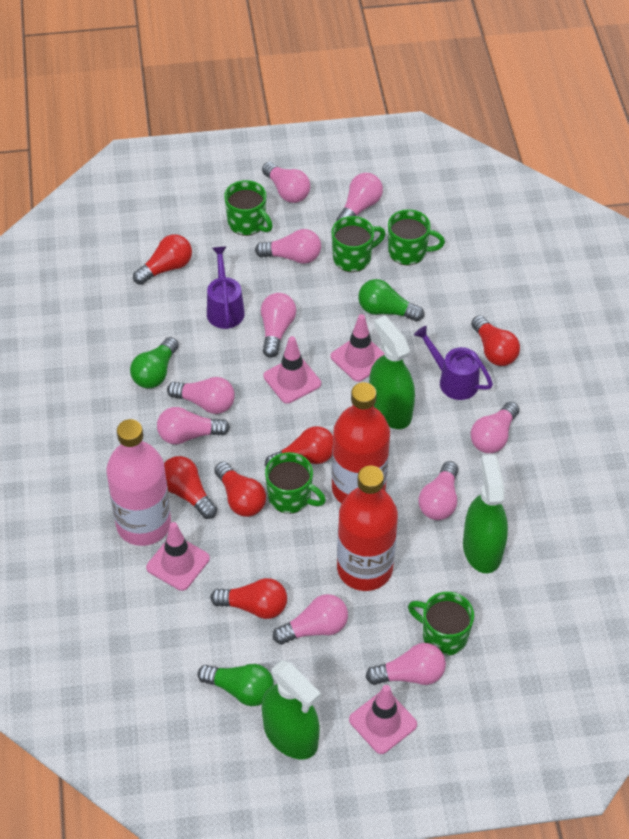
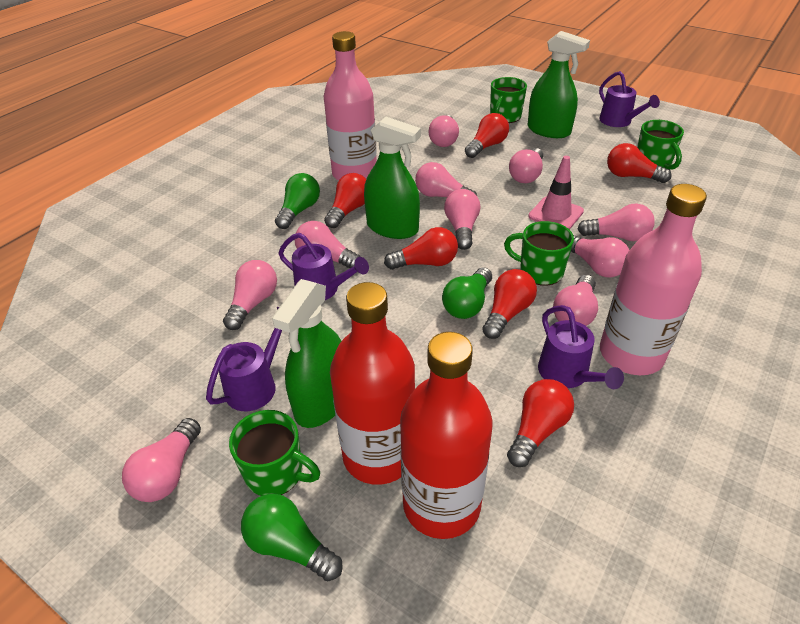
green mug: [224,180,273,236] [265,452,326,514] [332,216,386,272] [388,209,445,265] [408,592,474,656] = 5 -> [229,410,320,496] [490,77,527,123] [504,221,574,286] [637,120,684,170] = 4
pink bottle: [106,419,171,546] = 1 -> [324,31,377,180] [600,184,707,375] = 2
pink traffic cone: [146,522,210,591] [263,336,321,404] [331,314,384,382] [349,685,417,754] = 4 -> [528,156,584,230] = 1
purple watering can: [207,247,245,329] [414,326,493,400] = 2 -> [206,307,282,411] [278,233,369,300] [538,305,624,389] [599,71,660,127] = 4

